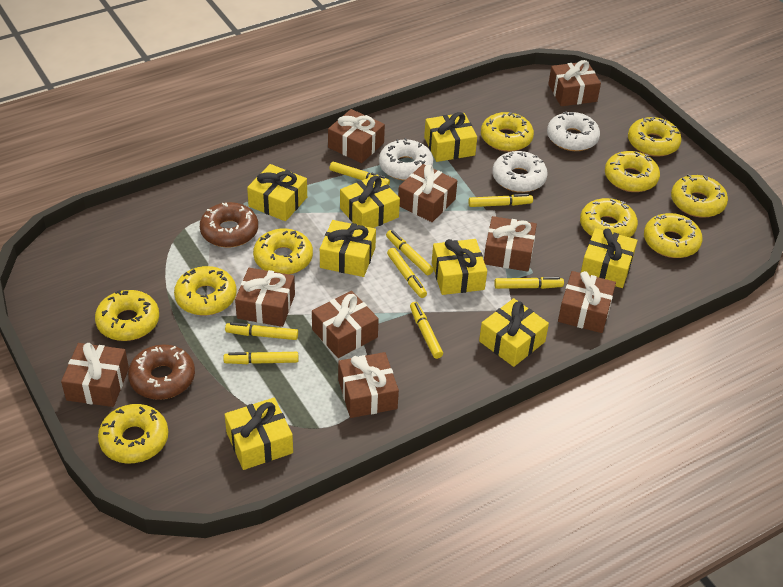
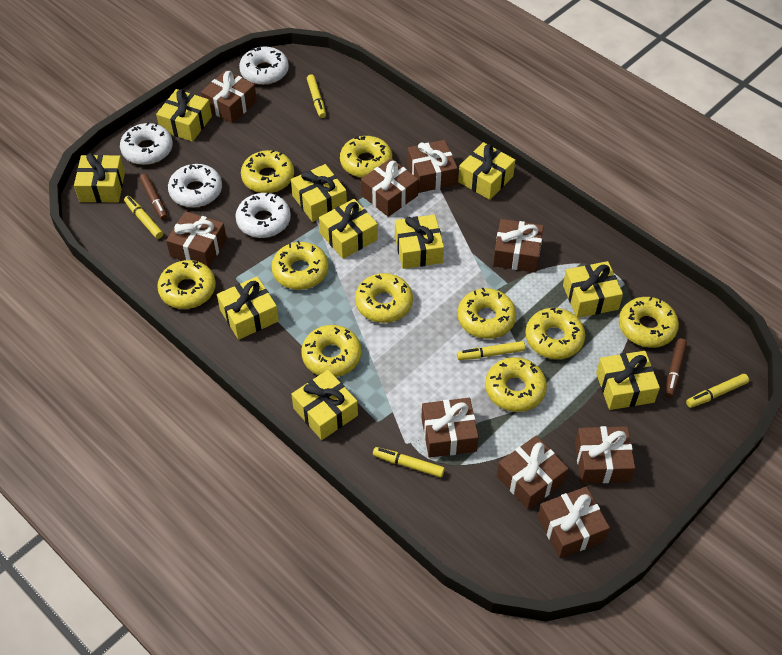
brown donut: [128,344,195,400] [200,202,258,248] = 2 -> none = 0
brown marker: none = 0 -> [139,174,168,220] [665,338,687,398] = 2
white donut: [379,138,433,181] [492,151,548,193] [547,112,600,151] = 3 -> [120,122,173,165] [168,164,222,208] [236,192,291,238] [239,46,289,85] = 4
yellow gift: [225,398,293,470] [247,164,307,221] [320,220,376,277] [340,175,400,228] [424,112,477,162] [432,239,487,295] [479,298,549,367] [581,228,638,288] = 8 -> [74,153,125,203] [156,89,212,142] [217,276,279,340] [291,164,347,222] [291,370,358,440] [319,199,378,259] [395,215,444,269] [458,142,515,200] [563,261,623,318] [596,351,660,410] = 10
yellow marker: [223,352,298,364] [225,322,298,340] [330,162,390,185] [386,230,434,275] [387,248,427,298] [410,302,443,359] [468,194,533,207] [494,277,564,289] = 8 -> [124,196,163,239] [307,74,326,118] [373,447,445,477] [457,341,525,360] [686,374,749,408] = 5

